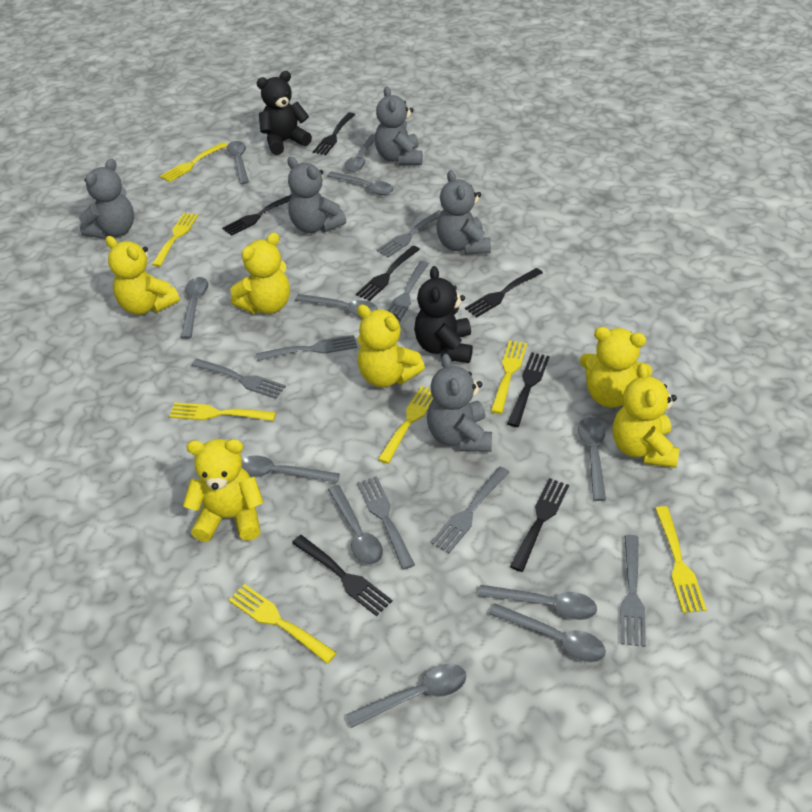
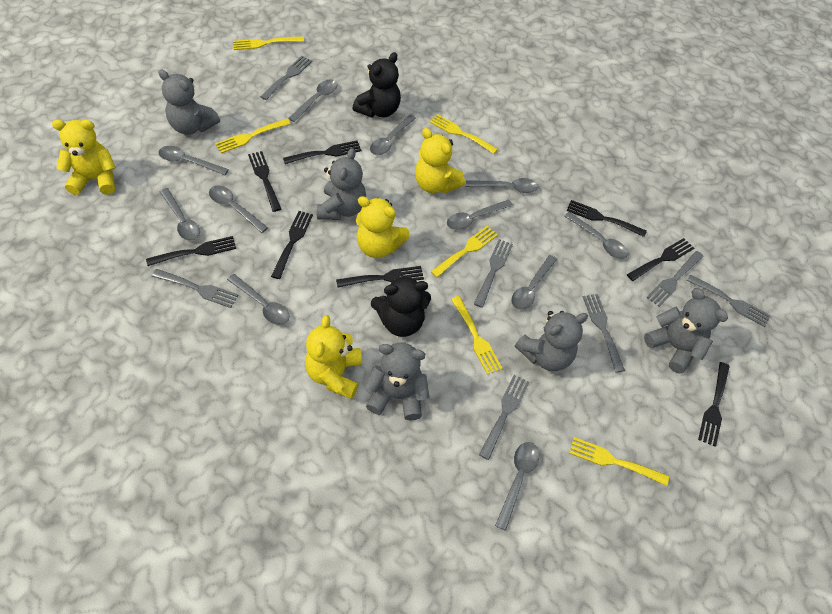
black fork: [222,194,292,236] [292,535,392,616] [313,112,355,155] [356,246,420,301] [465,268,543,317] [507,352,550,427] [510,478,569,572] = 7 -> [146,236,236,266] [248,151,281,212] [271,211,313,279] [283,140,362,164] [336,266,424,288] [566,200,647,237] [627,238,694,281] [698,362,730,447] = 8
yellow fork: [152,213,199,267] [160,142,228,182] [169,403,276,421] [229,584,337,664] [378,386,433,464] [491,340,527,414] [655,506,707,613] = 7 -> [215,119,291,153] [233,36,304,50] [429,114,498,154] [431,226,498,278] [451,296,503,375] [569,437,669,486] = 6
yellow teddy bear: [105,236,180,315] [183,439,264,542] [231,232,290,314] [357,304,425,387] [580,327,652,408] [613,363,679,468] = 6 -> [52,119,116,195] [305,315,362,399] [356,196,409,258] [415,128,465,193] = 4

